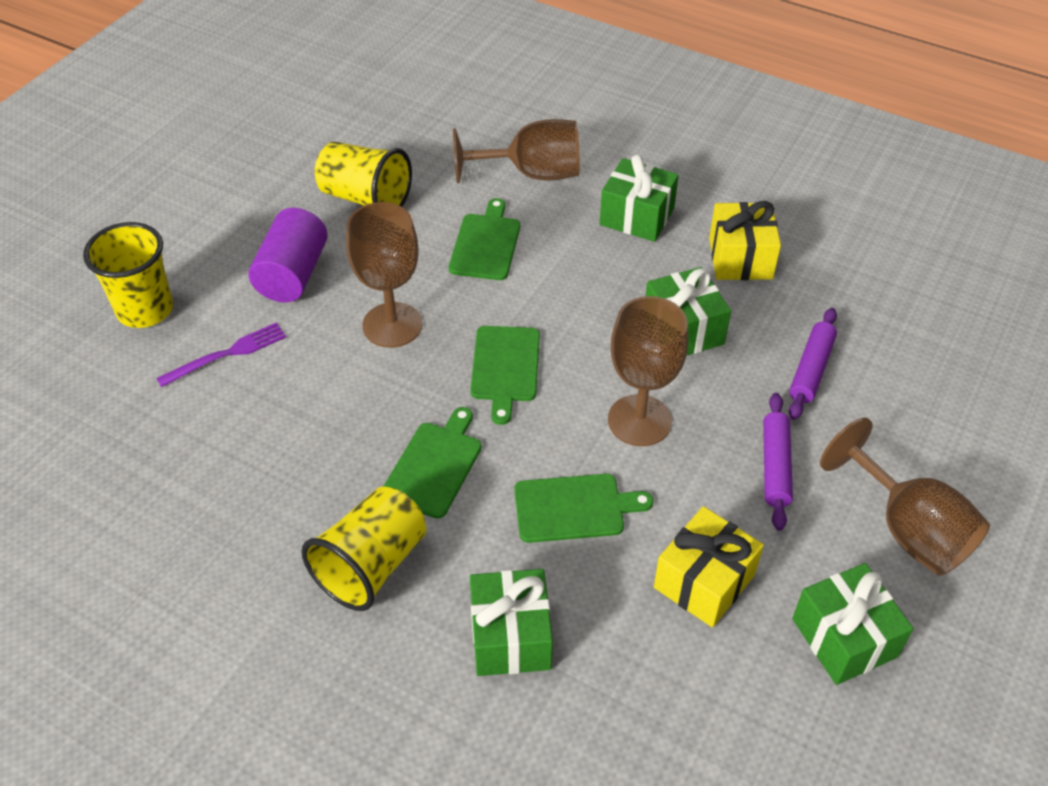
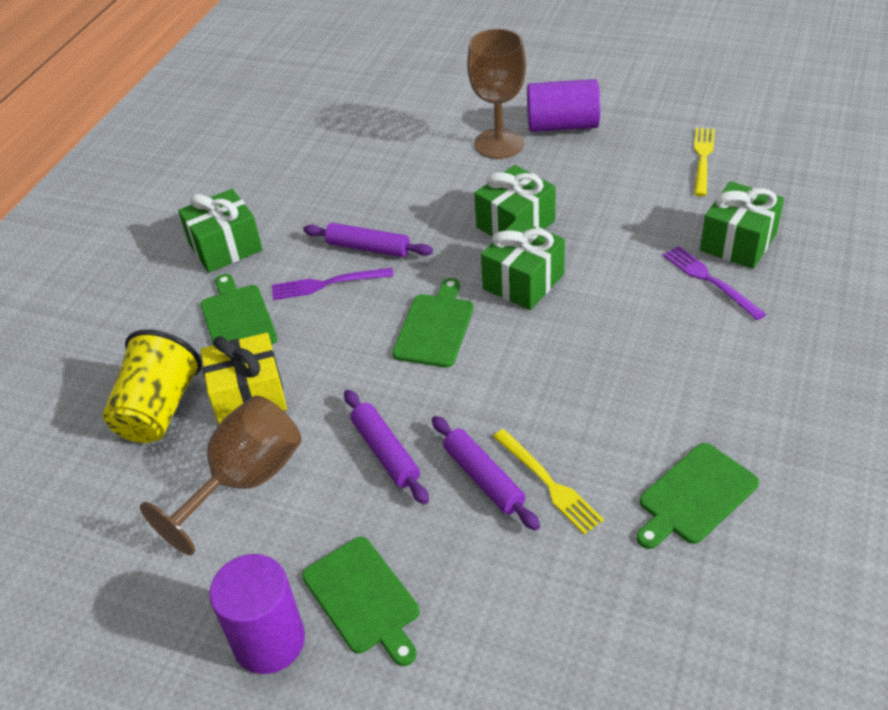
brown goblet: [346,202,422,348] [453,119,580,183] [608,296,688,446] [820,418,990,576] = 4 -> [140,396,301,555] [467,29,526,159] = 2
purple cylinder: [249,208,328,302] = 1 -> [209,554,305,674] [527,79,600,132] = 2
purple fork: [156,322,286,387] = 1 -> [272,268,394,300] [663,246,766,320] = 2
purple rolling pin: [763,393,793,531] [789,308,837,420] = 2 -> [303,223,433,257] [344,390,429,504] [432,416,540,531] = 3
yellow cup: [83,222,173,328] [302,487,426,611] [315,142,412,207] = 3 -> [103,329,202,443] = 1
yellow fork: none = 0 -> [493,429,604,535] [694,128,715,196] = 2
yellow gift: [654,506,764,627] [709,201,781,280] = 2 -> [201,333,287,424] = 1

